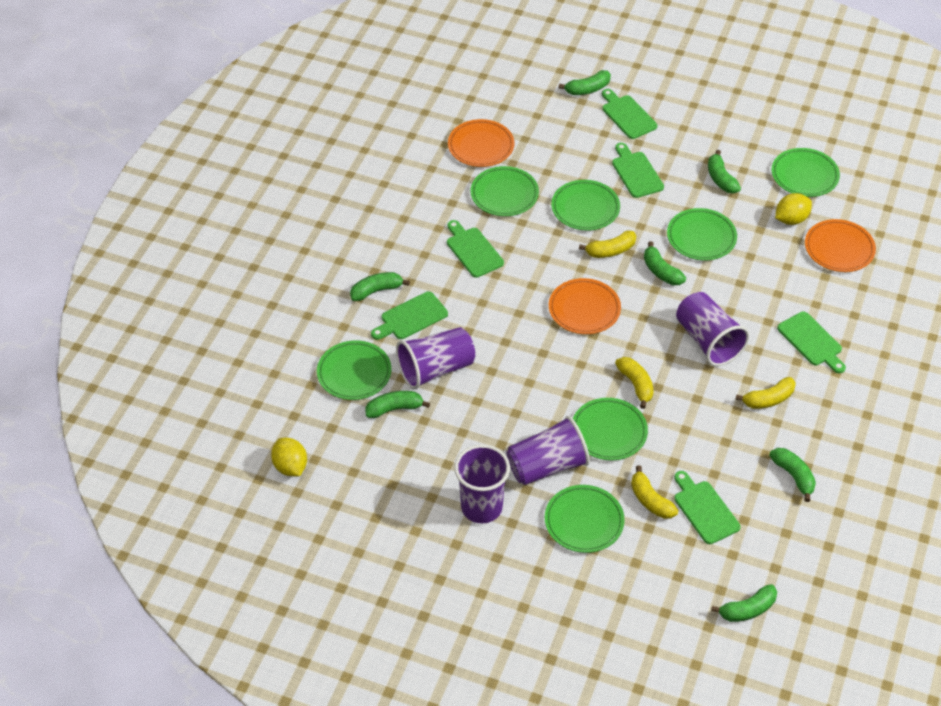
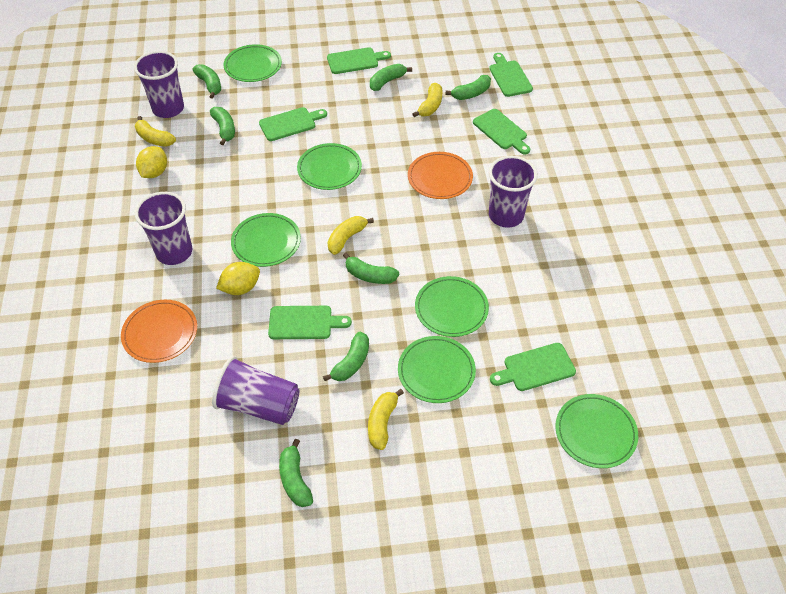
green plate: [317,340,391,400] [471,166,539,216] [545,485,625,553] [551,180,620,231] [573,398,648,461] [667,208,737,260] [771,148,840,197] = 7 -> [223,44,282,82] [231,213,301,267] [297,143,362,190] [398,336,476,403] [415,276,489,337] [555,394,638,468] = 6
orange plate: [448,119,514,167] [549,278,621,334] [805,219,876,272] = 3 -> [121,300,197,363] [408,152,473,199] = 2

